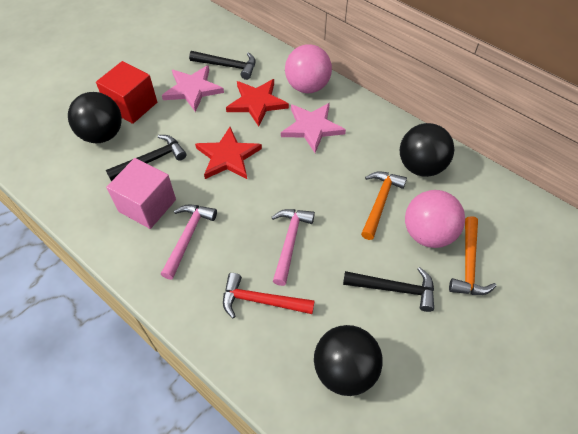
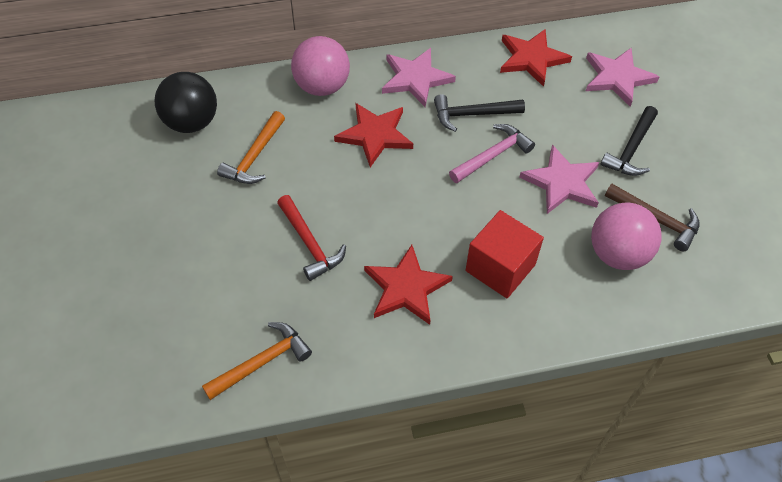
black ball: [68,92,122,143] [314,325,383,396] [400,123,455,177] = 3 -> [155,72,217,133] = 1
black hammer: [106,135,187,181] [189,51,255,80] [343,267,434,312] = 3 -> [434,94,525,132] [600,106,658,176] = 2
brown hammer: none = 0 -> [605,184,700,251] = 1
pink cube: [106,158,176,229] = 1 -> none = 0
pink hammer: [161,204,217,280] [272,209,315,286] = 2 -> [449,124,535,183] = 1
pink star: [162,65,224,112] [281,103,346,153] = 2 -> [382,48,456,107] [519,145,599,214] [586,48,659,107] = 3
red star: [195,127,262,179] [226,79,289,126] = 2 -> [334,103,413,167] [364,245,453,325] [500,29,572,87] = 3

